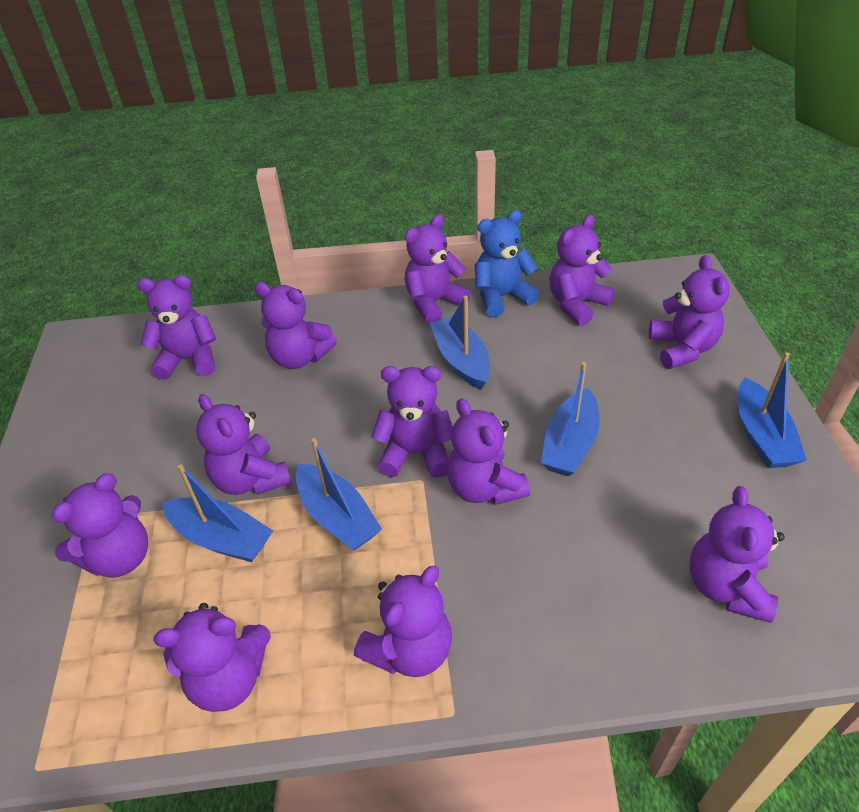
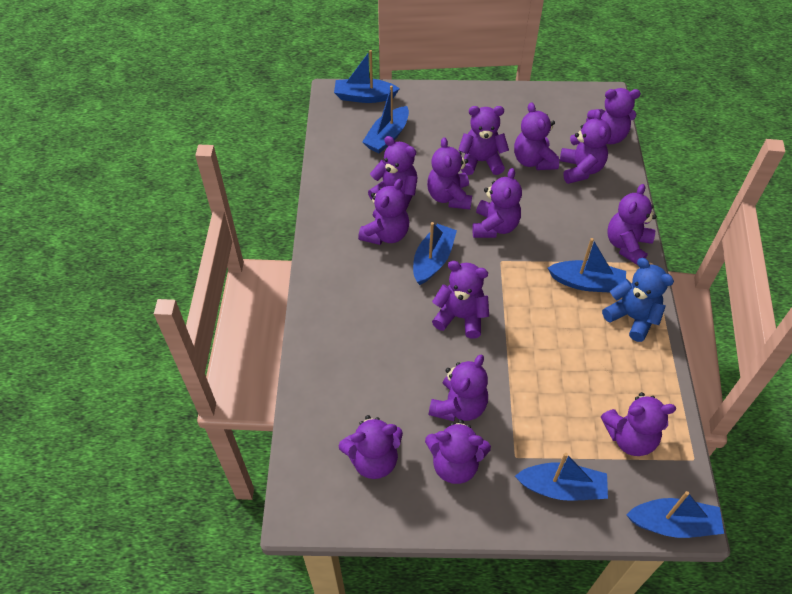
blue boat: [162,464,273,562] [296,438,382,551] [430,295,490,390] [541,362,600,476] [738,352,807,468] = 5 -> [334,50,400,103] [362,85,409,153] [413,222,457,285] [515,453,608,501] [548,238,626,292] [626,491,724,538] = 6
purple teddy bear: [52,473,148,578] [137,275,216,380] [154,603,271,712] [196,394,291,495] [254,282,337,369] [354,566,452,677] [371,366,453,478] [405,215,471,324] [447,398,530,505] [549,215,615,326] [649,255,730,369] [690,486,785,623] = 12 -> [339,415,403,479] [358,179,409,245] [368,136,417,211] [425,419,491,484] [427,137,472,210] [428,355,488,421] [432,261,489,339] [458,106,509,175] [472,168,522,238] [514,102,559,170] [560,109,611,184] [586,88,641,144] [601,392,676,456] [607,184,657,265] = 14

